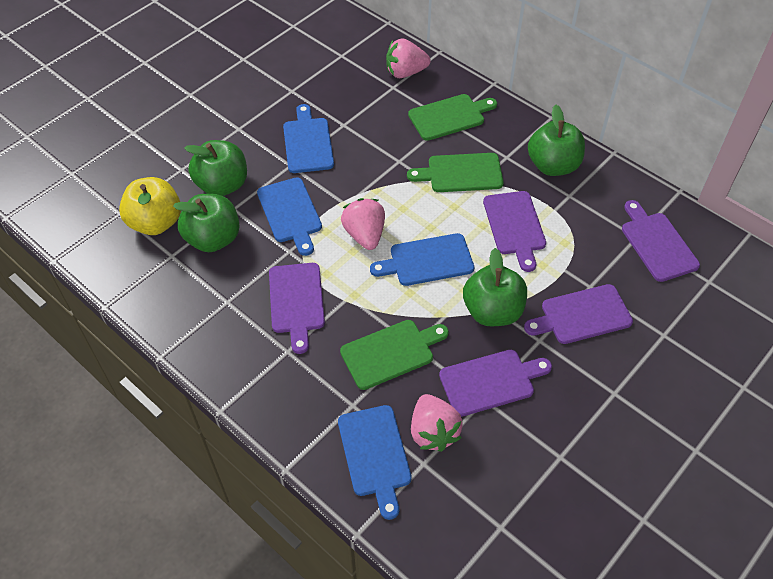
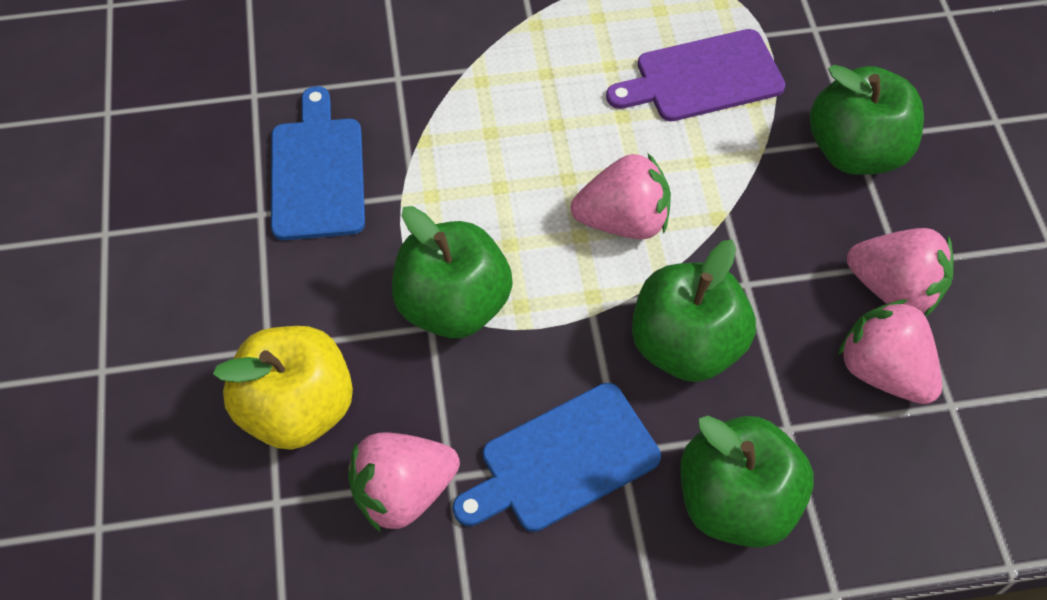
blue cutting board: [257,177,322,256] [283,104,334,173] [338,405,412,520] [370,233,474,286] = 4 -> [271,86,365,240] [453,383,661,532] = 2
green cutting board: [340,320,449,390] [407,153,504,192] [408,94,497,141] = 3 -> none = 0
pink strawberry: [341,198,385,250] [386,38,431,78] [411,394,463,452] = 3 -> [348,432,460,533] [571,153,671,239] [838,299,942,404] [847,228,953,316] = 4
purple cutting board: [269,263,325,354] [439,350,552,417] [483,191,546,272] [524,284,633,344] [622,200,700,282] = 5 -> [606,29,785,121] = 1

